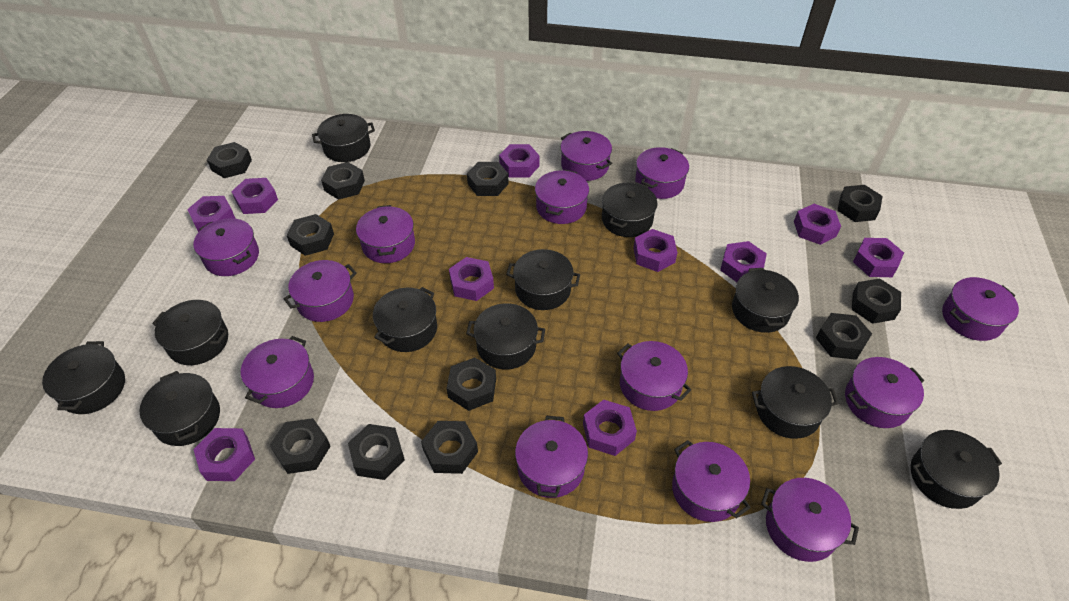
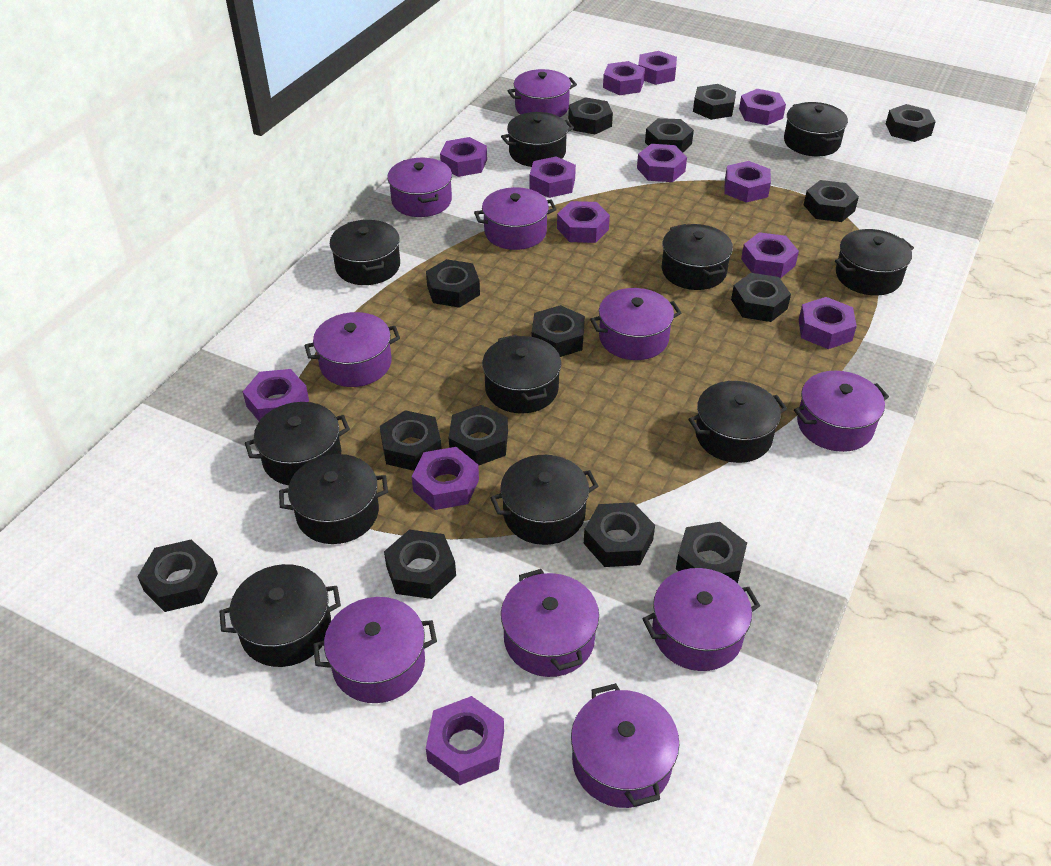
black nut: [207,142,252,178] [270,418,331,474] [287,214,334,256] [321,162,365,200] [348,424,405,480] [421,421,478,474] [447,358,496,411] [467,162,509,196] [816,313,872,360] [837,185,882,222] [852,279,901,324] = 11 -> [137,540,218,612] [380,410,442,471] [384,530,456,599] [426,259,480,308] [449,405,508,466] [532,305,585,357] [568,97,613,134] [584,502,655,567] [645,118,694,152] [676,522,747,583] [693,84,736,120] [731,273,791,322] [804,180,859,222] [886,104,936,142] = 14
purple nut: [187,196,236,232] [193,428,255,481] [231,178,278,214] [449,257,494,301] [499,144,540,178] [583,400,637,456] [633,229,678,272] [720,241,767,282] [794,204,841,245] [853,238,904,277] = 10 -> [243,369,309,421] [412,447,479,510] [426,696,504,785] [440,137,487,177] [530,157,576,198] [557,201,610,243] [603,61,645,95] [637,144,687,182] [638,51,677,85] [724,161,771,203] [739,89,786,125] [741,232,799,278] [799,297,857,349] = 13
purple pot: [193,218,259,276] [241,336,314,408] [283,260,357,322] [356,205,415,263] [515,416,588,498] [535,170,589,224] [561,131,612,181] [617,341,691,411] [635,147,689,199] [672,440,751,522] [761,478,859,562] [845,357,924,428] [942,277,1019,341] = 13 -> [305,312,400,387] [313,597,437,703] [387,158,452,217] [474,187,557,250] [501,569,599,677] [507,69,577,117] [571,683,679,808] [590,288,681,360] [642,568,760,671] [794,371,889,452] = 10

